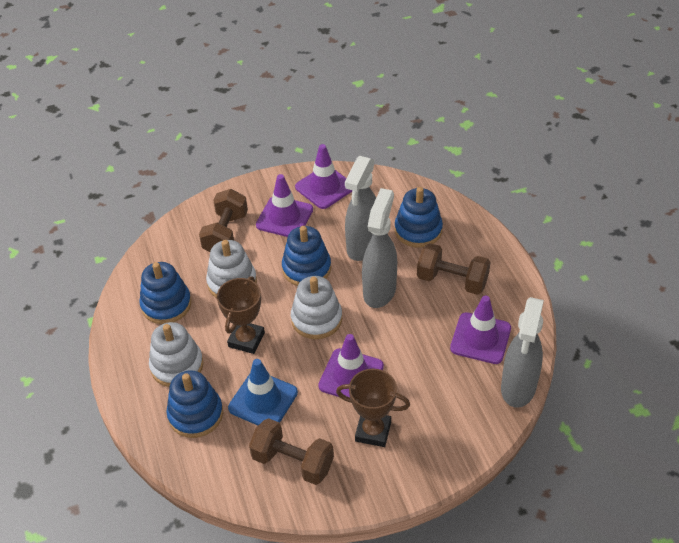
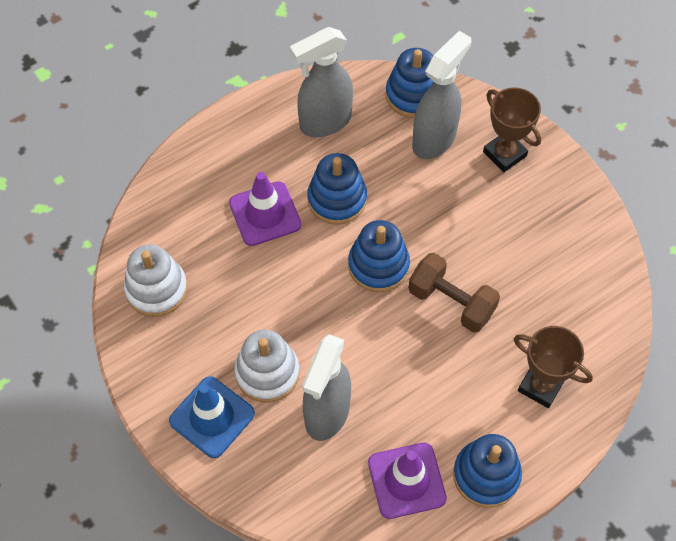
brown dumbbell: [199,189,248,252] [249,418,334,485] [417,243,490,295] = 3 -> [409,253,500,333] = 1
purple traffic cone: [256,174,313,237] [295,144,352,209] [318,334,384,397] [450,295,511,364] = 4 -> [229,172,301,246] [368,443,447,519] = 2
white stacking toy: [149,322,204,387] [206,240,257,298] [291,276,342,339] = 3 -> [124,244,187,317] [234,330,300,403] = 2

